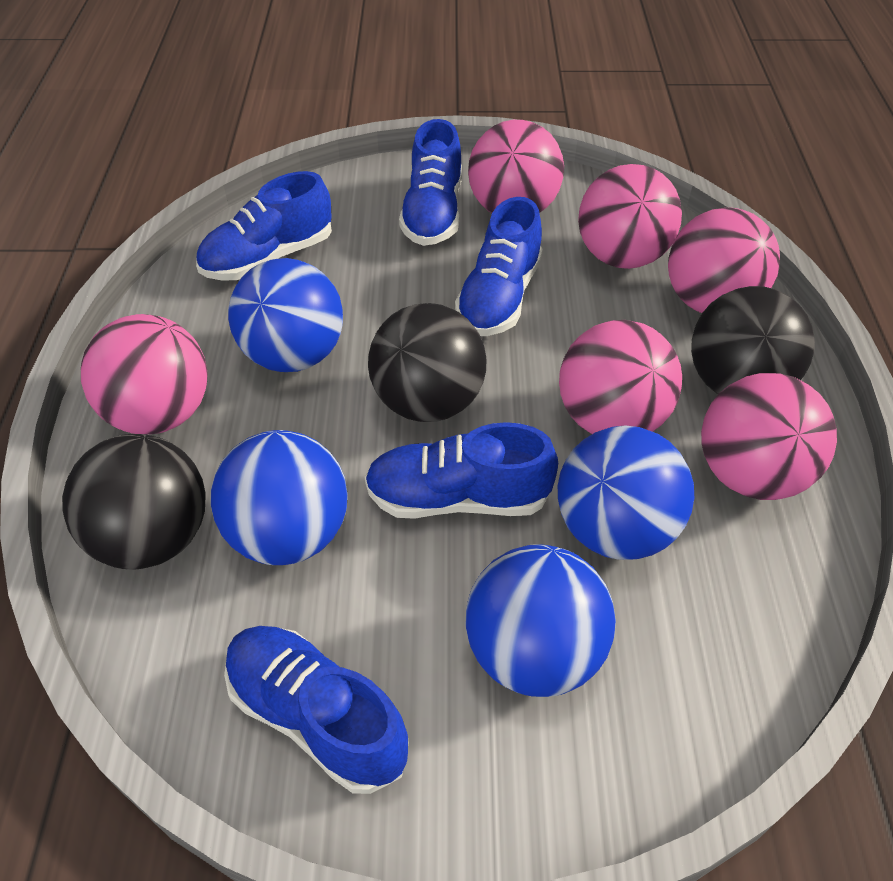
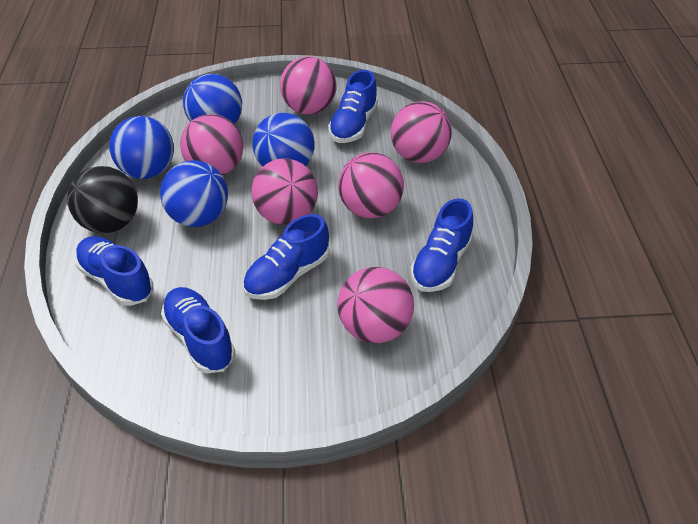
black ball: [62,434,205,570] [368,303,486,422] [691,286,815,394] = 3 -> [67,166,138,233] = 1

